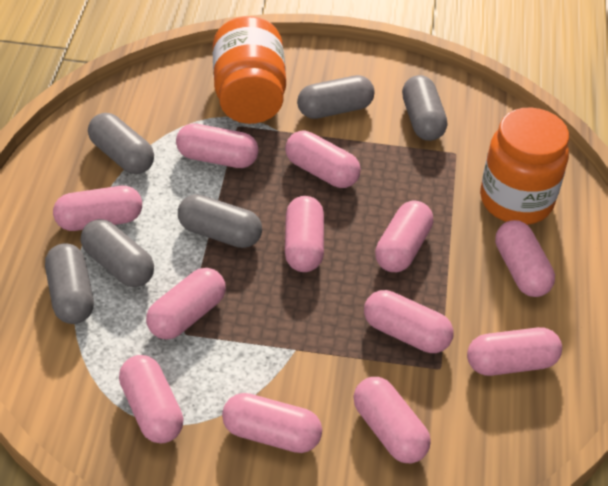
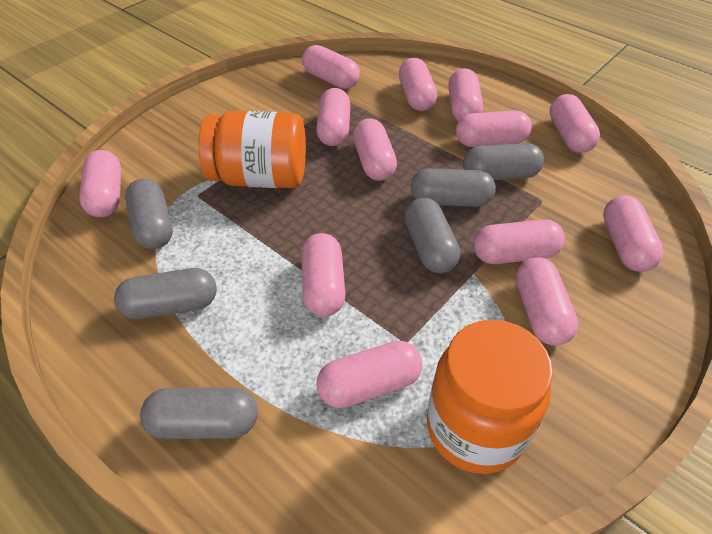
pink capsule: [53,186,142,231] [119,355,184,443] [146,268,226,339] [176,123,259,168] [222,393,322,453] [285,131,361,188] [285,196,324,272] [353,377,431,463] [364,290,454,353] [375,201,433,272] [467,327,562,376] [495,220,555,297] = 12 -> [79,150,121,217] [301,233,346,317] [302,45,360,89] [316,88,351,146] [316,340,422,408] [353,118,397,181] [399,58,437,111] [449,68,483,121] [456,110,532,147] [473,219,565,264] [516,257,578,346] [549,94,600,153] [603,195,664,272] = 13

